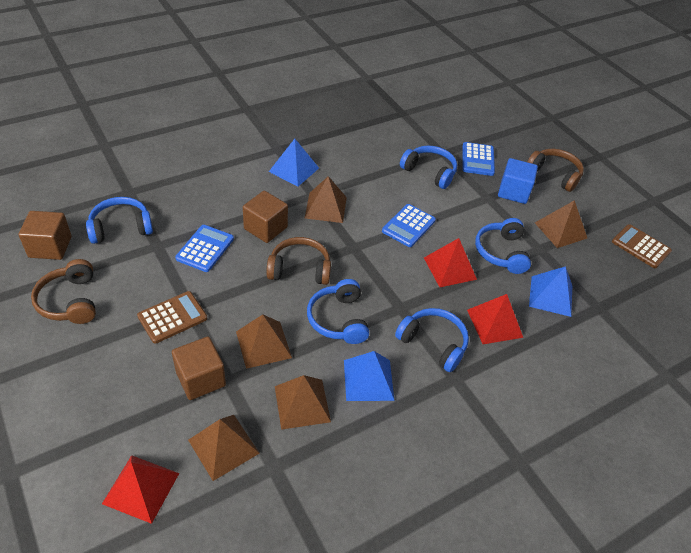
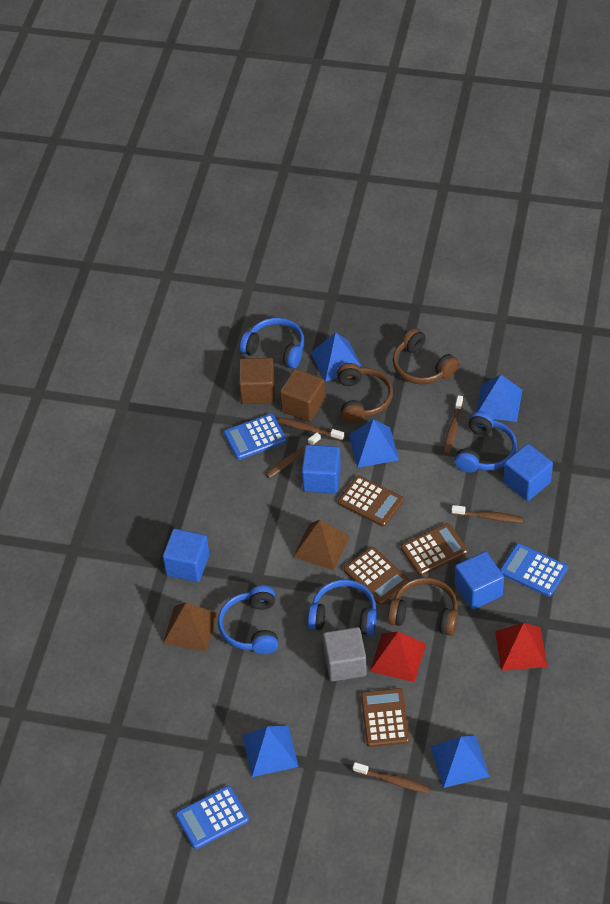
blue cube: [498,158,538,204] = 1 -> [163,529,209,582] [302,445,341,494] [454,551,504,610] [503,444,553,501] = 4
blue headphones: [86,197,153,244] [307,279,369,344] [395,308,469,372] [400,146,457,189] [475,218,531,274] = 5 -> [218,586,278,654] [240,317,304,369] [308,580,377,635] [454,411,517,473] = 4
blue pyramid: [269,139,319,187] [344,351,394,401] [529,266,572,317] = 3 -> [242,726,299,777] [311,332,363,382] [349,419,399,468] [430,735,490,788] [476,375,523,422] = 5
brown calculator: [137,291,207,344] [612,224,672,268] = 2 -> [338,476,404,527] [344,547,410,605] [361,688,410,747] [401,523,468,576] = 4
brown cube: [18,211,72,260] [172,337,226,400] [243,191,288,243] = 3 -> [239,358,275,404] [280,369,325,422] = 2
brown pyramid: [188,415,260,481] [236,314,292,369] [275,375,331,430] [305,176,347,223] [535,200,587,248] = 5 -> [163,603,218,652] [293,520,350,570] = 2
brown toothbrush: none = 0 -> [266,432,321,479] [278,417,344,441] [353,762,430,793] [444,395,463,454] [451,505,524,523] = 5
grey cube: none = 0 -> [323,627,367,682] = 1
red pyramid: [102,455,179,524] [424,238,477,287] [467,294,523,344] = 3 -> [370,632,426,682] [495,623,547,671] = 2

